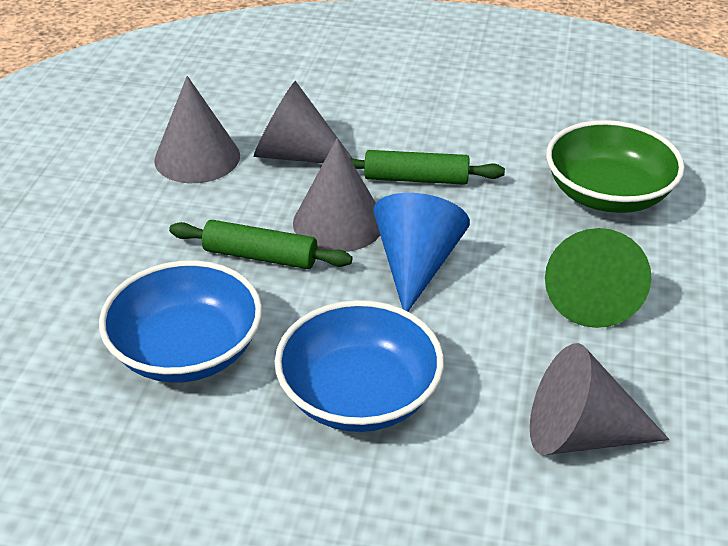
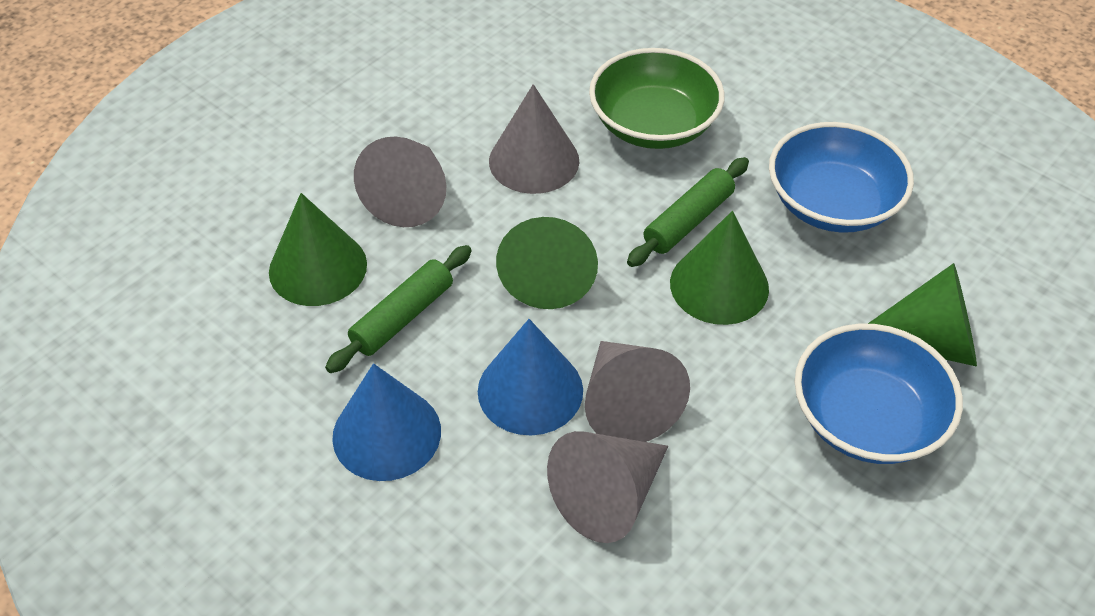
blue cone: [373,193,470,311] = 1 -> [332,363,441,481] [478,319,583,435] = 2
green cone: [545,228,651,328] = 1 -> [269,193,367,306] [496,217,598,309] [670,211,769,325] [868,263,977,367] = 4

